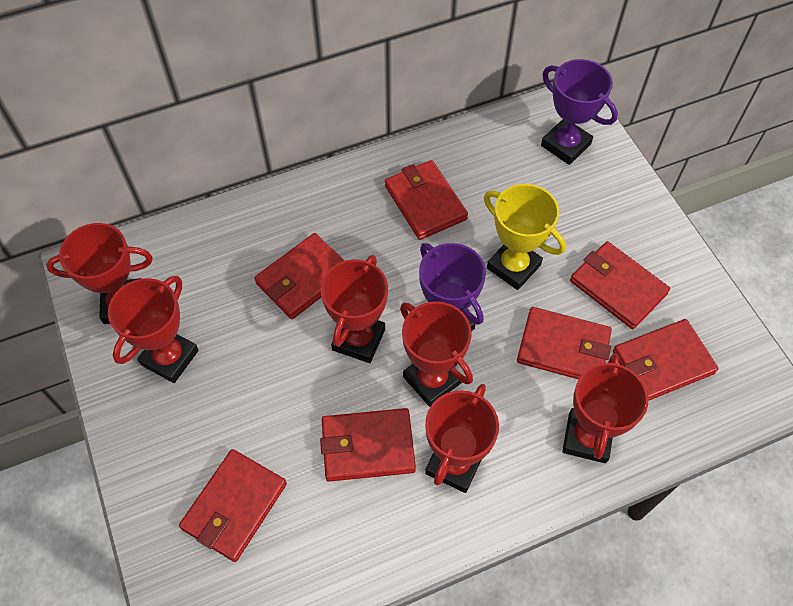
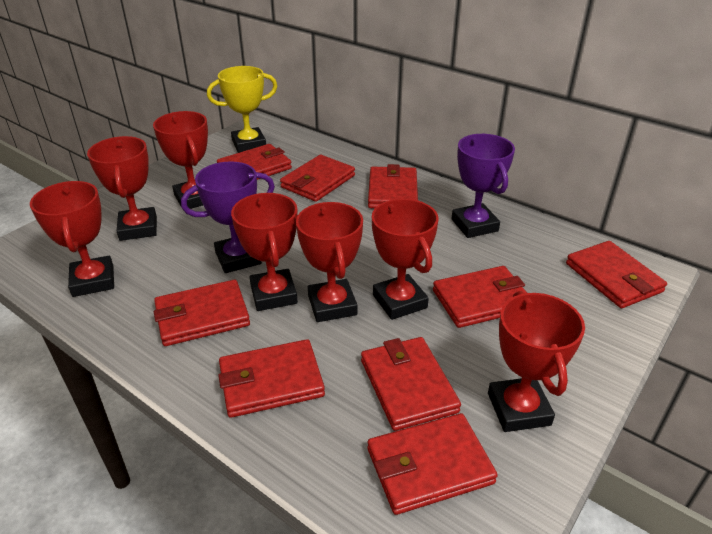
red trophy: [46,223,153,324] [108,276,199,383] [320,255,388,363] [400,301,473,407] [425,384,499,493] [562,354,648,463] = 6 -> [30,181,114,297] [87,136,157,241] [153,111,208,209] [231,193,298,311] [296,202,363,322] [372,199,438,320] [488,291,585,432] = 7
red wallet: [179,449,287,562] [254,233,345,319] [320,408,416,482] [385,160,468,240] [517,307,612,379] [570,241,670,329] [613,319,718,401] = 7 -> [154,280,250,346] [217,144,292,180] [218,339,325,418] [280,155,355,202] [361,337,461,431] [367,413,498,515] [368,164,418,208] [433,266,527,328] [566,241,667,308] = 9

